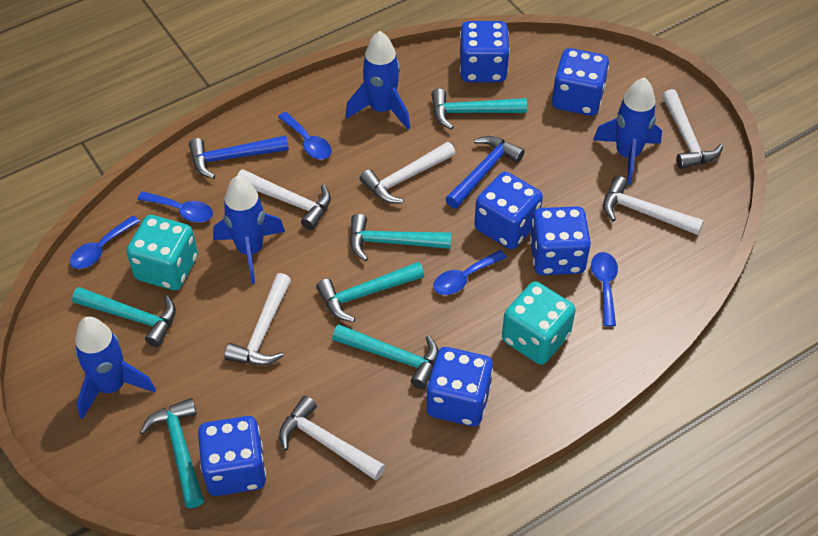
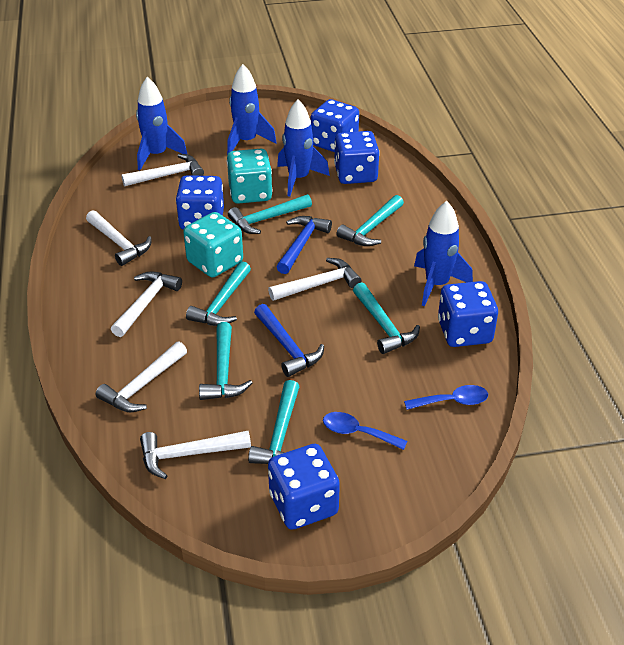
blue dice: [198,416,266,496] [427,347,493,426] [460,21,510,82] [474,172,543,249] [530,206,591,275] [552,48,609,116] = 6 -> [176,175,224,230] [268,444,340,530] [311,99,359,152] [334,131,380,184] [438,281,498,347] = 5
blue spoon: [70,215,140,269] [137,191,213,223] [278,112,332,160] [433,250,507,295] [591,252,618,327] = 5 -> [323,412,407,450] [404,385,488,410] = 2

